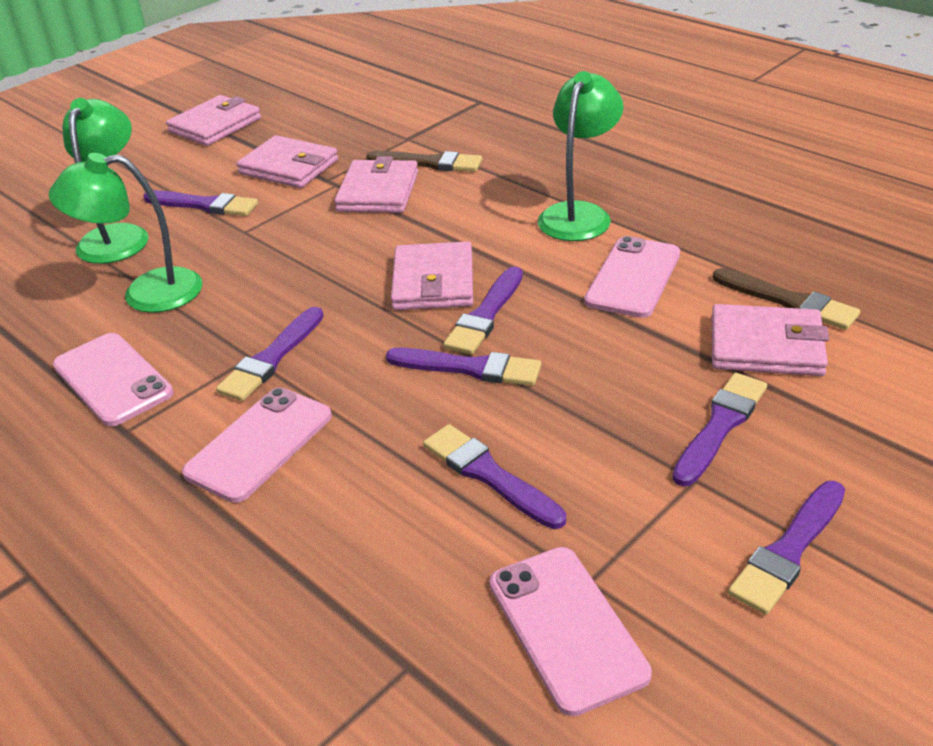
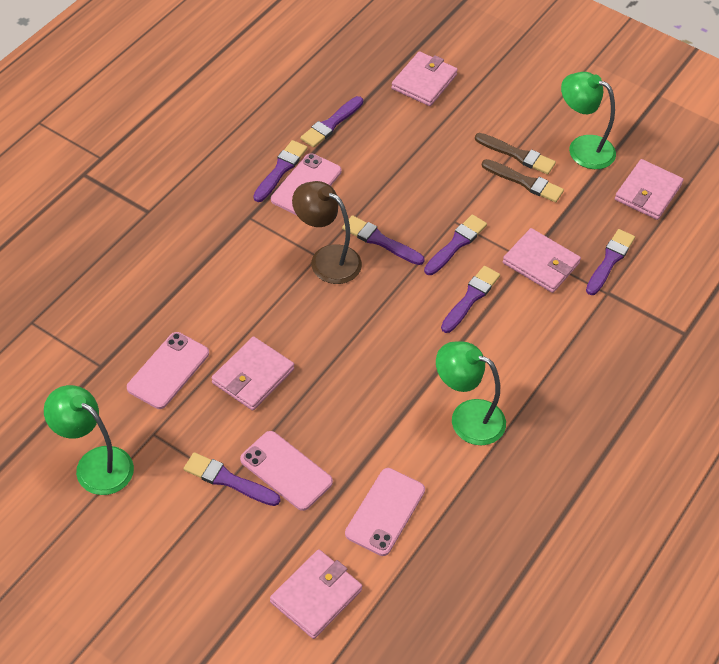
brown lamp: none = 0 -> [292,181,362,284] = 1

